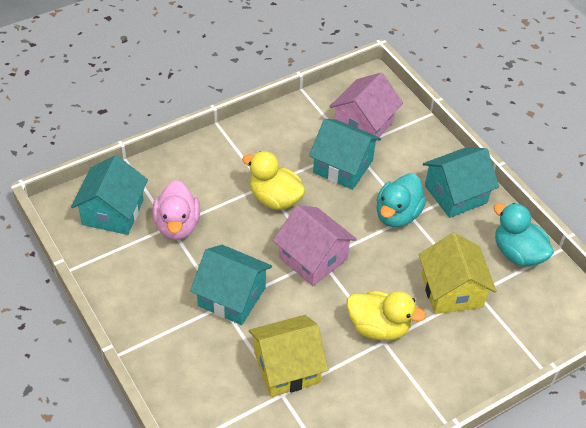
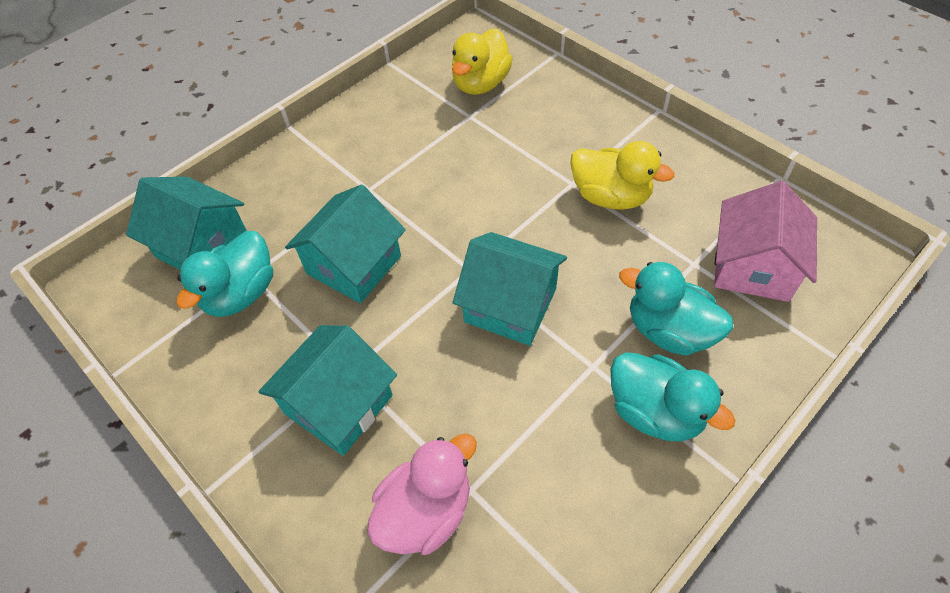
pink house: [273,205,357,286] [329,72,403,137] = 2 -> [714,181,817,302] = 1
turquoise duck: [376,173,426,227] [493,203,554,267] = 2 -> [177,231,273,317] [610,352,735,442] [619,262,733,356] = 3
yellow house: [249,315,328,397] [419,233,497,314] = 2 -> none = 0

